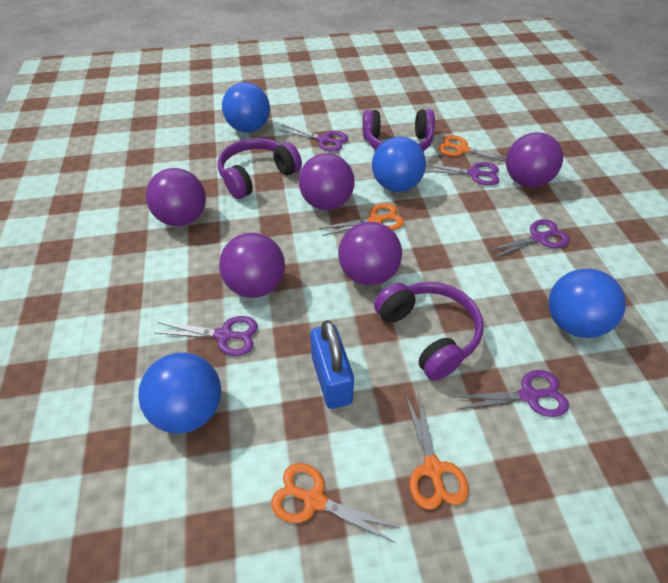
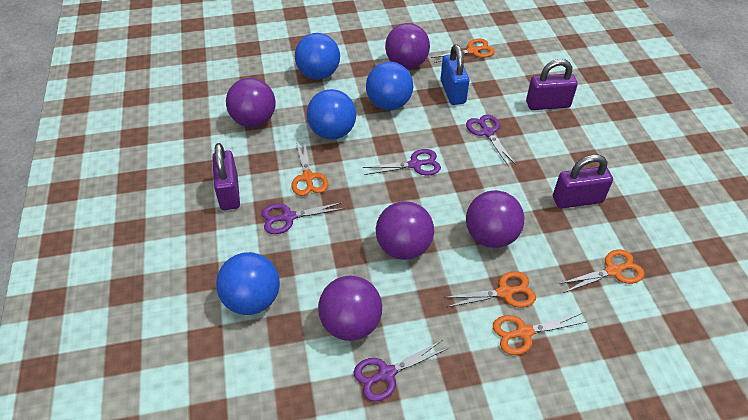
orange scissors: [271,463,400,543] [319,203,404,236] [405,393,469,510] [438,135,506,162] = 4 -> [292,140,328,196] [431,39,495,63] [444,271,536,308] [493,313,586,355] [559,249,645,293] = 5
purple headphones: [217,138,302,199] [363,109,435,151] [374,282,484,381] = 3 -> none = 0
purple padlock: none = 0 -> [212,143,240,210] [526,59,578,110] [553,154,613,209] = 3
purple scissors: [156,316,258,356] [279,125,348,152] [425,162,500,186] [454,370,569,417] [487,219,570,259] = 5 -> [261,202,345,234] [354,340,447,401] [363,149,441,176] [466,115,516,165] = 4

